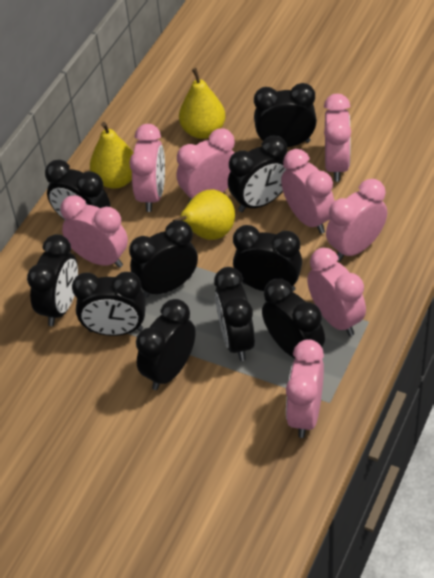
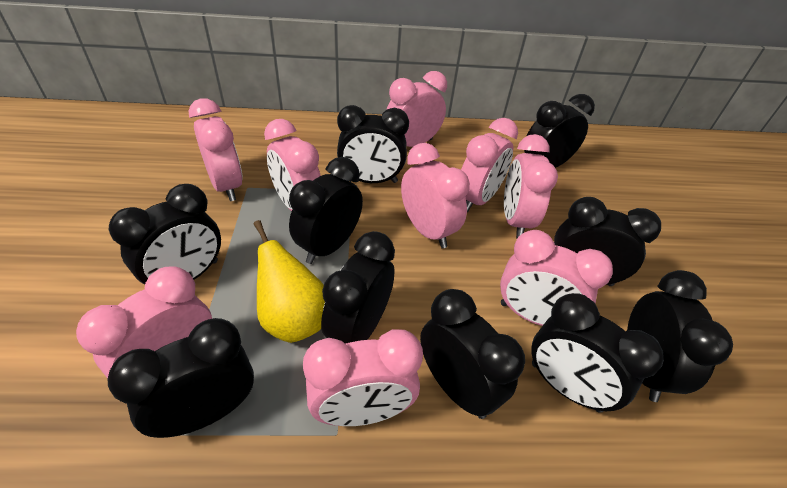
pink clock: [60,195,128,268] [129,124,165,212] [177,129,235,203] [281,149,335,234] [286,339,324,438] [307,248,366,336] [324,94,351,182] [326,179,387,261] = 8 -> [76,266,212,378] [188,98,243,201] [264,119,321,211] [303,329,423,426] [386,71,447,147] [401,143,470,248] [461,118,518,213] [500,230,613,326] [504,134,558,238] = 9
yellow pear: [90,122,133,189] [172,190,235,240] [179,68,225,139] = 3 -> [253,220,325,343] = 1

